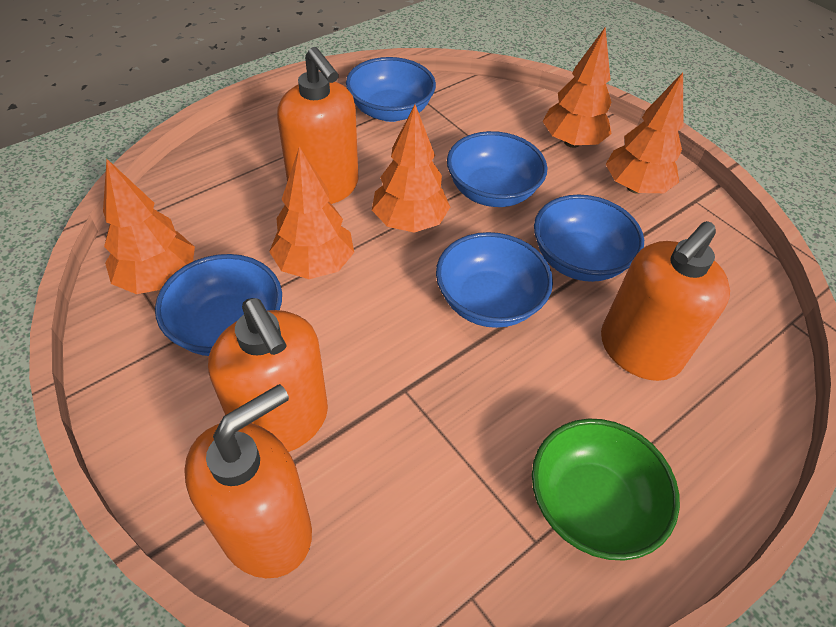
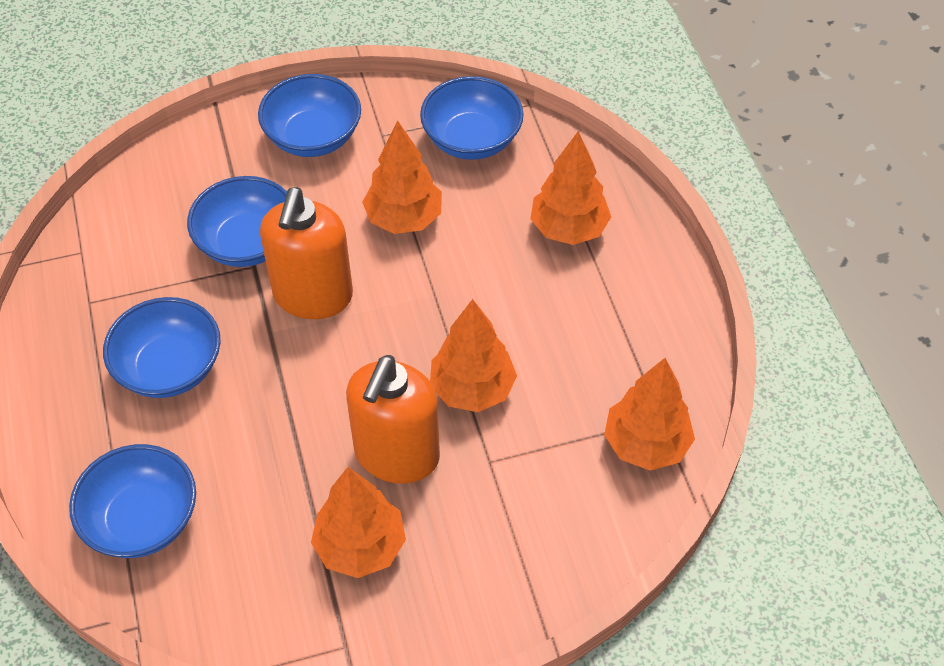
green bowl: [532,419,680,561] = 1 -> none = 0
orange soap dispenser: [184,384,312,578] [208,298,328,452] [277,47,358,204] [601,221,730,381] = 4 -> [260,187,353,319] [346,355,440,484] = 2

